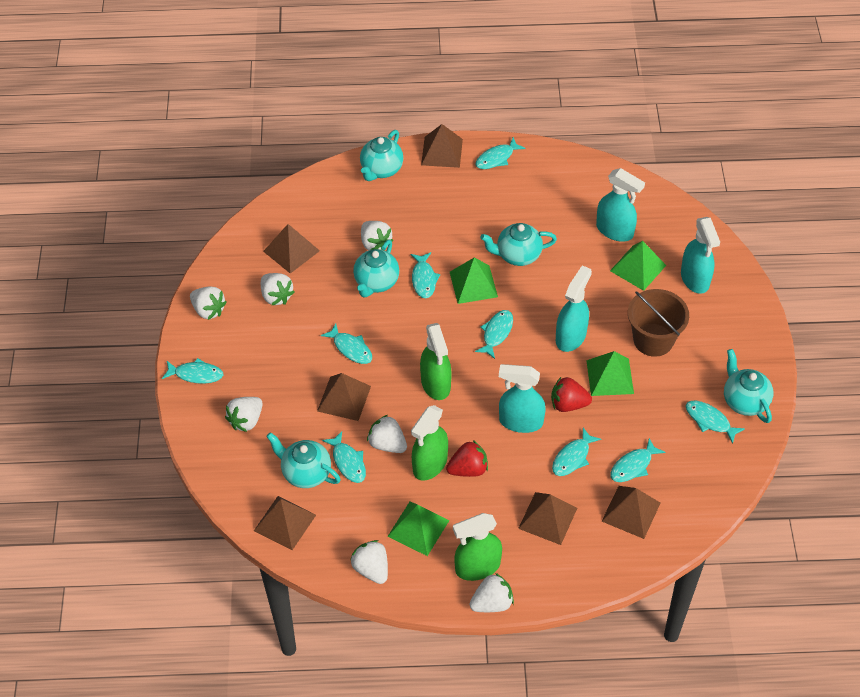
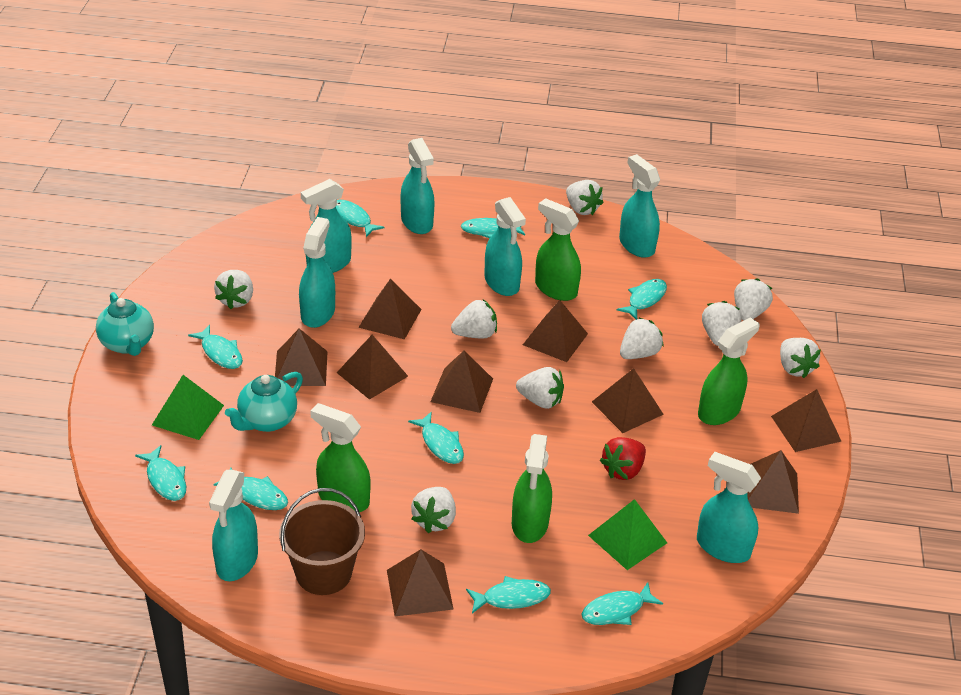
brown pyramid: [254,496,316,550] [263,224,320,274] [317,373,371,421] [421,124,463,168] [518,492,577,545] [602,486,660,539] = 6 -> [275,328,328,386] [337,335,408,400] [358,279,422,339] [387,549,454,616] [430,351,493,413] [523,300,588,362] [592,368,664,433] [747,450,799,514] [771,389,841,452] = 9
green pyramid: [387,502,450,556] [450,257,498,304] [586,351,634,396] [610,241,666,291] = 4 -> [152,375,224,440] [588,499,667,570] = 2
green spray bottle: [411,405,448,481] [420,323,452,400] [453,513,502,581] = 3 -> [310,403,371,512] [512,434,552,543] [535,198,581,301] [698,317,760,425] = 4
red strawberry: [446,440,488,477] [551,377,592,412] = 2 -> [600,437,646,480] = 1
turquoise spray bottle: [499,364,546,433] [556,266,592,352] [596,168,645,242] [681,217,720,294] = 4 -> [209,470,258,581] [299,217,335,328] [301,179,352,273] [401,138,435,234] [484,197,526,296] [619,154,660,258] [697,452,761,563] = 7
turquoise teapot: [266,432,341,488] [353,240,399,298] [360,130,403,181] [480,223,557,266] [724,349,773,423] = 5 -> [96,292,154,356] [225,372,303,432] = 2
white strawberry: [190,286,227,320] [225,397,263,432] [261,273,295,305] [350,540,388,584] [361,221,393,251] [367,415,407,453] [470,573,514,612] = 7 -> [214,270,253,309] [411,487,456,533] [451,300,497,338] [516,367,564,409] [566,180,603,215] [620,317,664,359] [702,301,741,346] [734,278,773,321] [780,338,821,378] = 9

